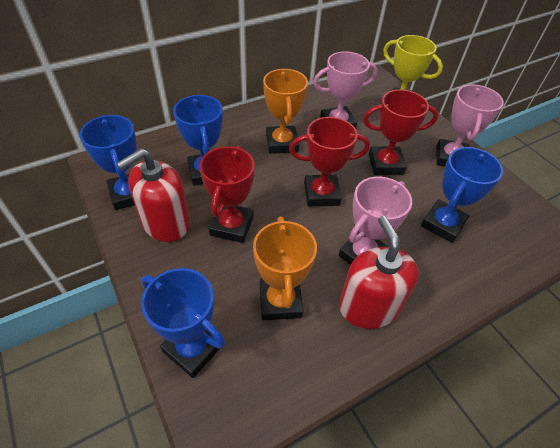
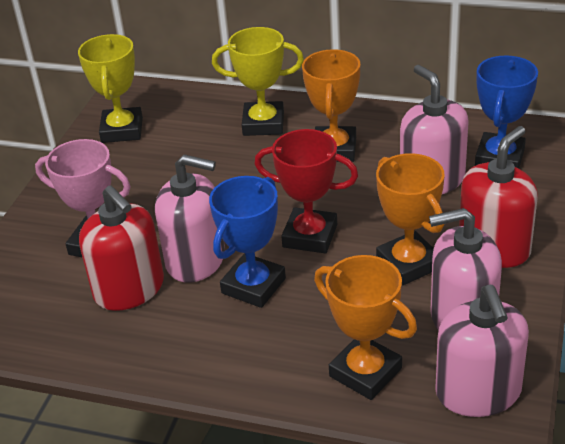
blue trophy: [80,115,137,210] [141,268,225,378] [173,95,223,186] [421,147,503,243] = 4 -> [209,176,286,308] [475,55,538,169] = 2
orange trophy: [253,217,317,320] [263,69,308,154] = 2 -> [302,49,360,162] [314,255,417,400] [376,153,445,286] = 3
pink soap dispenser: none = 0 -> [155,154,225,283] [400,65,469,194] [429,208,502,331] [435,285,529,417] = 4
pink trophy: [313,51,378,128] [339,177,412,265] [436,84,504,167] = 3 -> [35,139,131,257] = 1
red trophy: [199,146,255,243] [289,117,370,207] [363,89,438,175] = 3 -> [255,129,358,253] = 1
yellow trophy: [381,35,443,103] = 1 -> [78,34,143,143] [212,27,304,136] = 2

